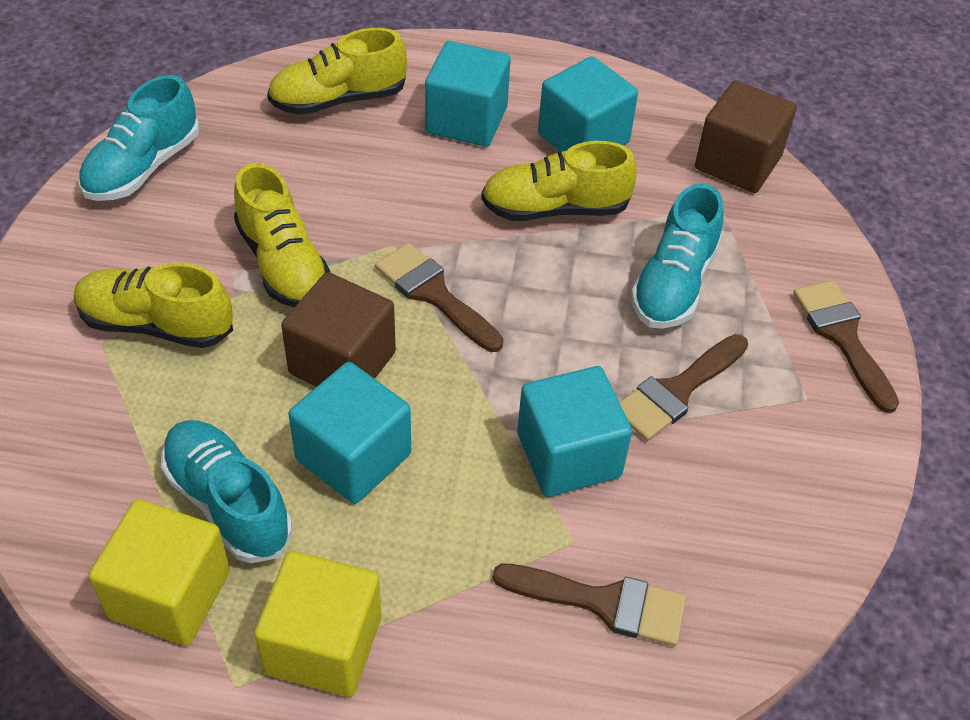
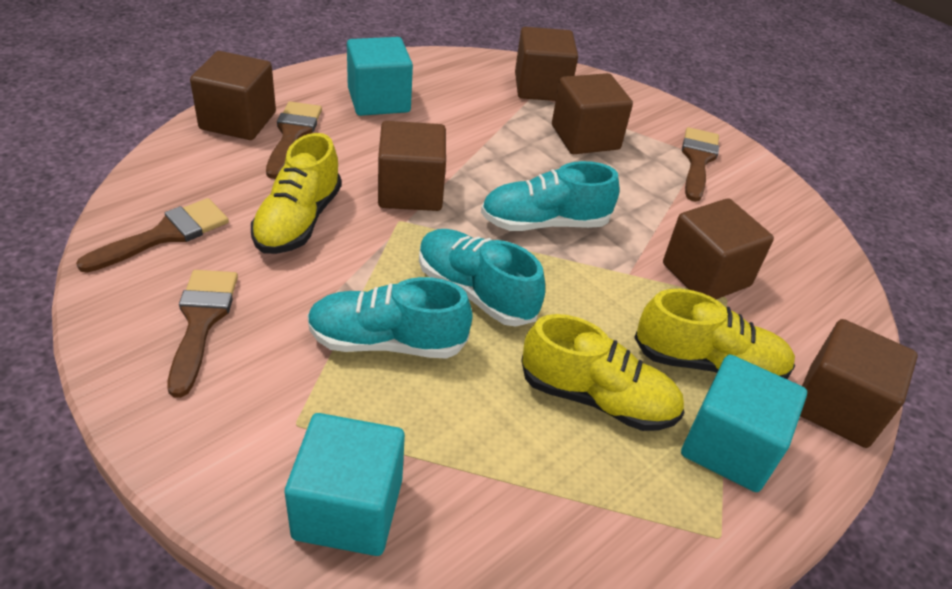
brown cube: [281,272,396,387] [695,81,797,193] = 2 -> [190,51,276,140] [378,121,446,211] [515,27,578,101] [552,73,633,154] [663,198,774,299] [800,319,918,448] = 6
turquoise cube: [289,362,411,504] [425,41,511,147] [517,366,632,497] [538,56,638,152] = 4 -> [285,413,405,556] [347,37,413,116] [681,355,807,492] = 3
yellow cube: [89,499,230,646] [254,551,382,697] = 2 -> none = 0
yellow shoe: [74,263,233,348] [234,163,330,307] [267,28,407,115] [481,141,637,221] = 4 -> [251,133,342,254] [521,314,684,431] [634,289,795,379] = 3

